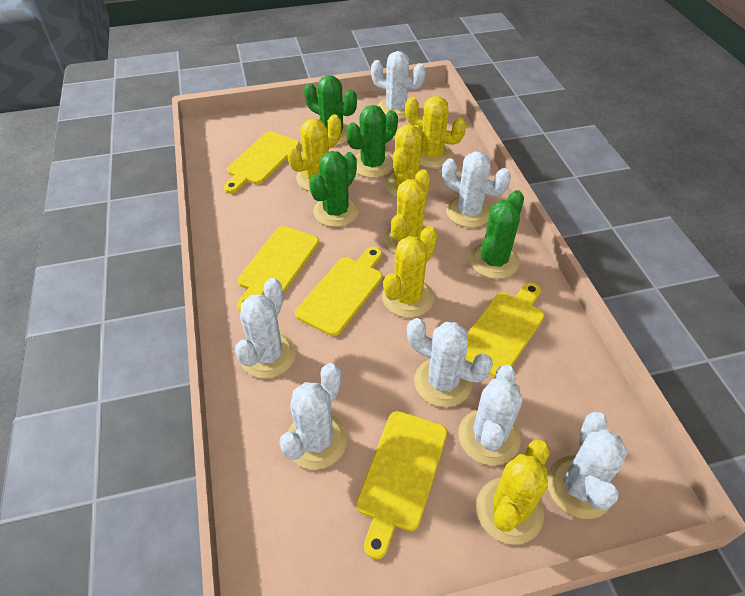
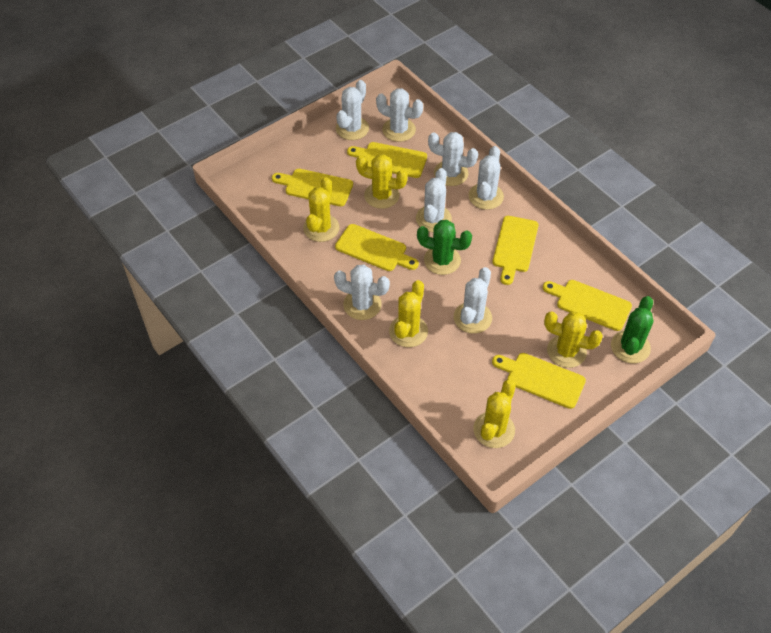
green cactus: [304,75,357,146] [309,151,359,227] [346,105,398,178] [470,190,524,279] = 4 -> [417,220,472,275] [611,296,653,363] = 2
yellow cactus: [287,114,341,191] [382,226,437,318] [384,125,422,197] [385,169,430,253] [405,96,466,168] [476,440,550,545] = 6 -> [303,177,340,242] [356,154,408,209] [389,280,428,347] [473,379,516,448] [544,312,603,368] = 5
yellow cutting board: [224,131,300,194] [237,226,319,312] [295,247,382,336] [356,411,447,559] [465,283,544,378] = 5 -> [272,169,353,206] [335,224,419,271] [347,142,427,178] [492,353,586,409] [493,216,539,285] [543,280,632,331] = 6

